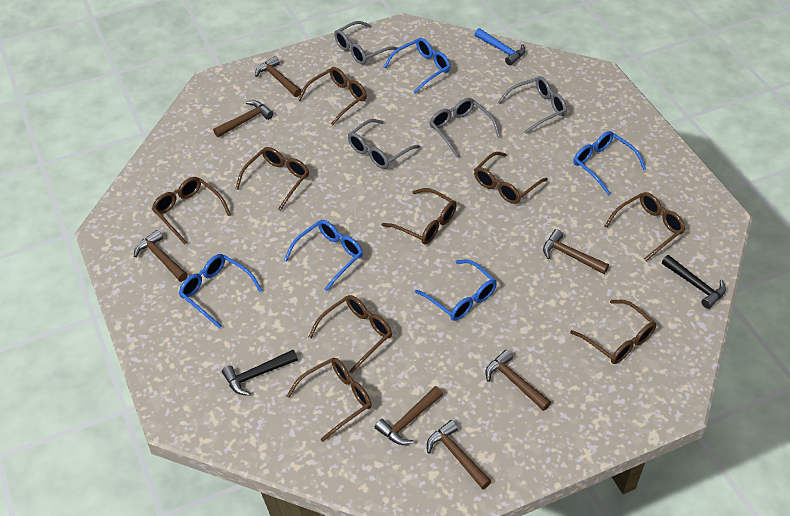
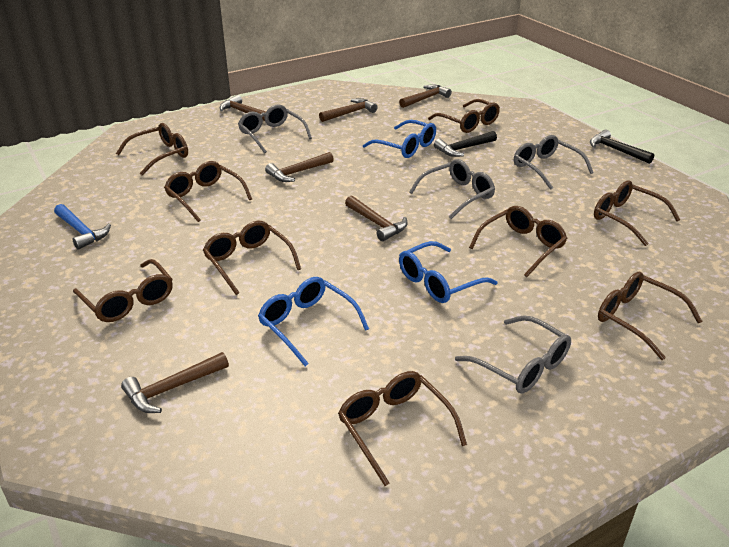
blue glasses: [179,254,263,329] [284,220,363,291] [384,38,450,94] [415,260,497,321] [574,131,646,195] = 5 -> [258,277,369,366] [363,120,436,158] [399,241,498,303] = 3
brown hammer: [134,230,188,282] [213,100,273,137] [255,56,302,97] [375,386,443,445] [427,420,492,490] [485,350,551,411] [543,229,609,274] = 7 -> [121,352,229,413] [220,95,266,121] [265,152,334,182] [319,98,378,122] [345,196,408,241] [399,84,452,108] = 6

